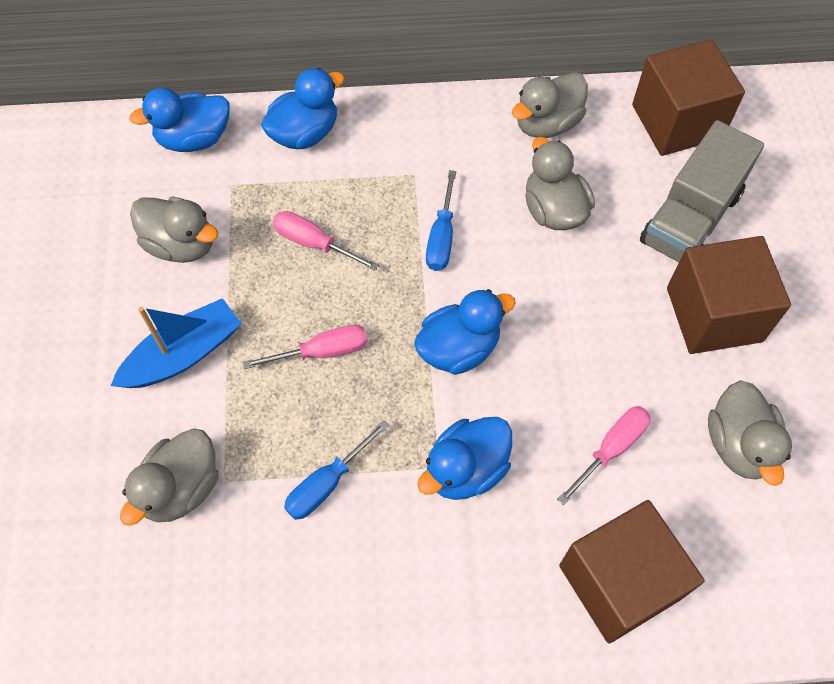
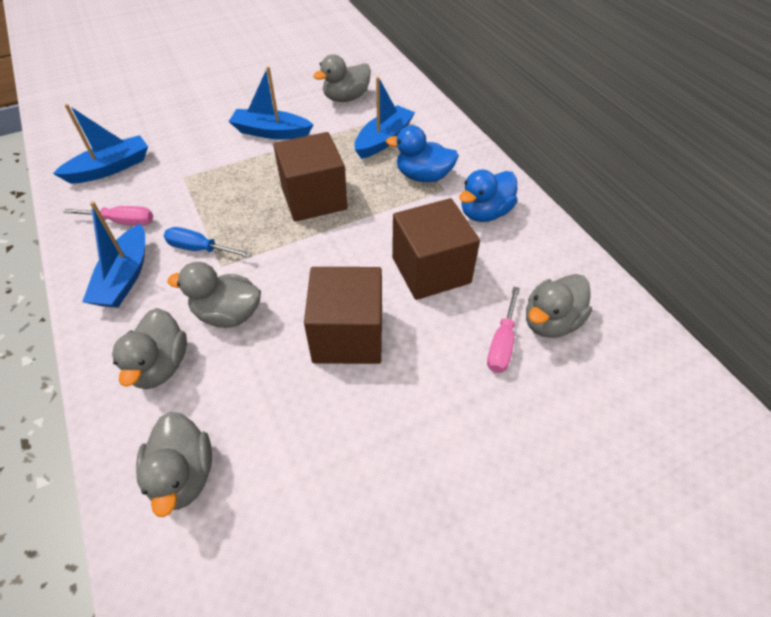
blue boat: [111,298,242,388] = 1 -> [53,104,148,184] [82,202,145,308] [228,66,313,139] [354,77,415,159] = 4
blue duck: [129,88,230,152] [261,68,345,149] [414,289,516,375] [417,417,512,500] = 4 -> [386,125,459,182] [459,169,518,222] = 2
blue screwdriver: [284,420,389,520] [426,170,456,271] = 2 -> [164,227,252,258] = 1
grey truck: [640,120,764,262] = 1 -> none = 0
pink screwdriver: [243,325,367,369] [273,211,379,271] [557,406,651,505] = 3 -> [63,206,153,226] [487,287,520,373] = 2

